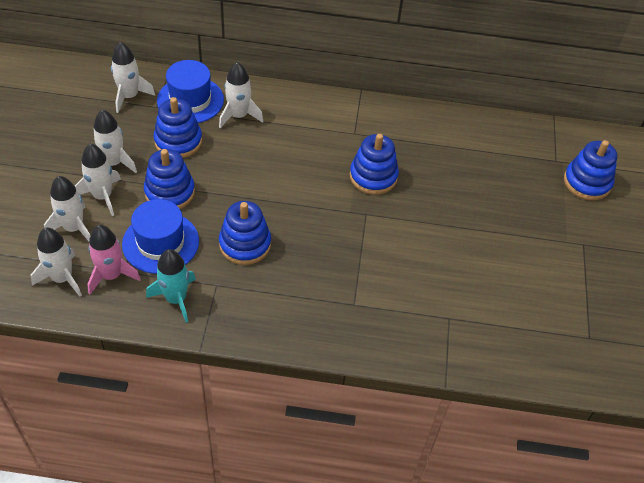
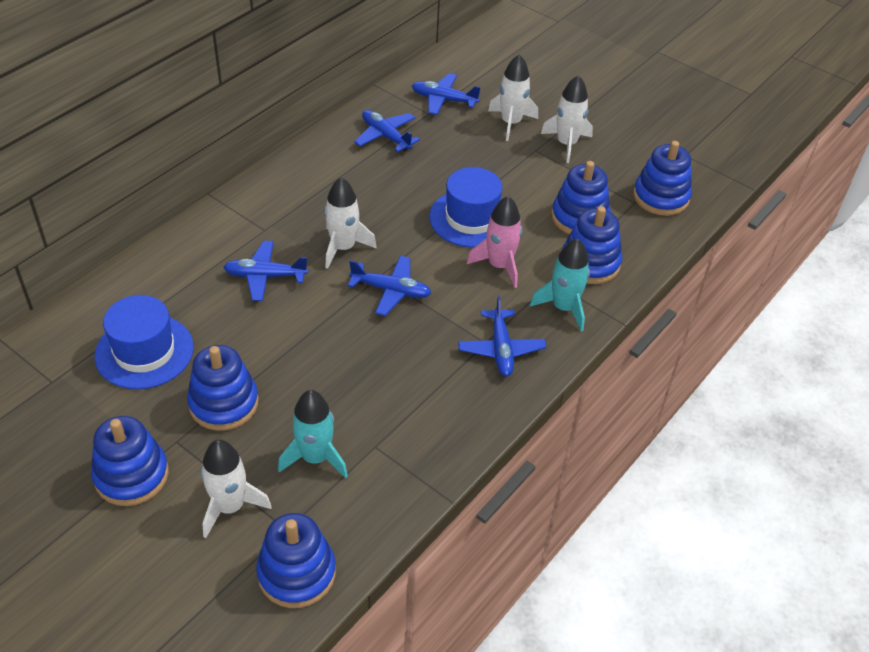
blue plane: none = 0 -> [223,241,308,301] [348,256,431,316] [354,110,420,152] [412,73,481,115] [458,296,546,377] = 5
blue stacking toy: [144,149,195,209] [154,97,202,158] [219,201,271,265] [350,134,399,195] [564,140,617,200] = 5 -> [91,416,169,506] [187,345,259,431] [256,513,336,608] [551,161,611,234] [562,206,622,284] [633,141,692,216] = 6
turquoise rocket: [146,249,196,323] = 1 -> [278,390,348,478] [530,238,590,331] = 2
white rocket: [31,228,82,296] [44,176,90,241] [75,144,121,216] [94,110,137,173] [111,42,155,113] [219,62,263,128] = 6 -> [201,439,272,538] [324,177,377,269] [488,54,538,141] [541,75,593,163] = 4

